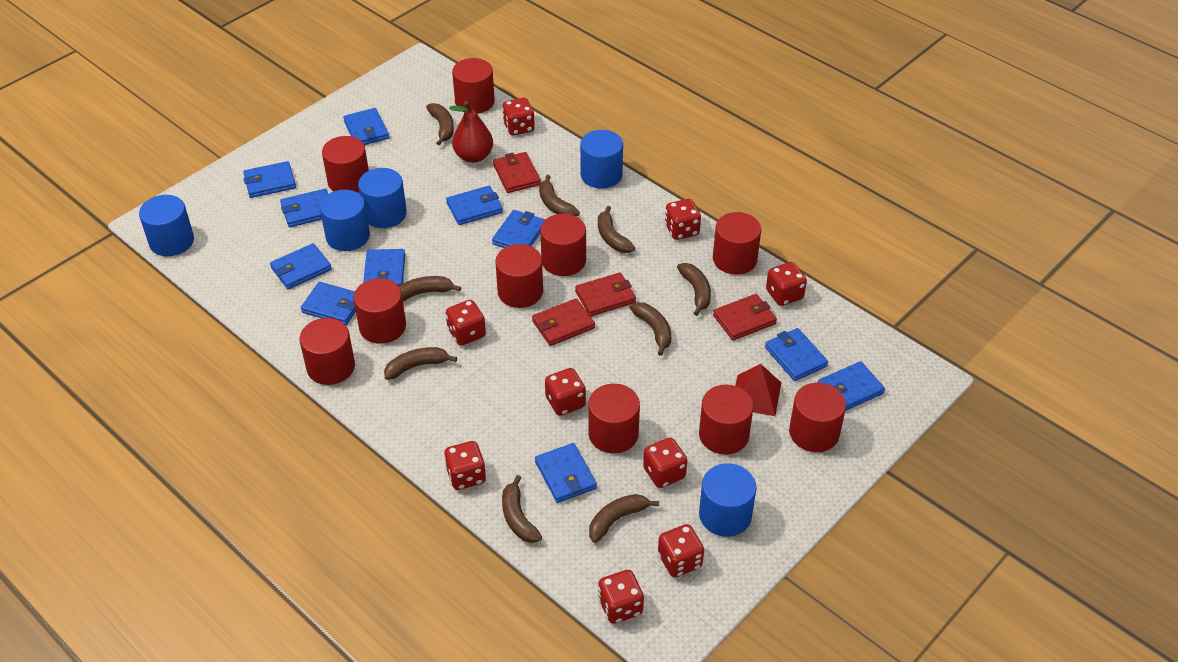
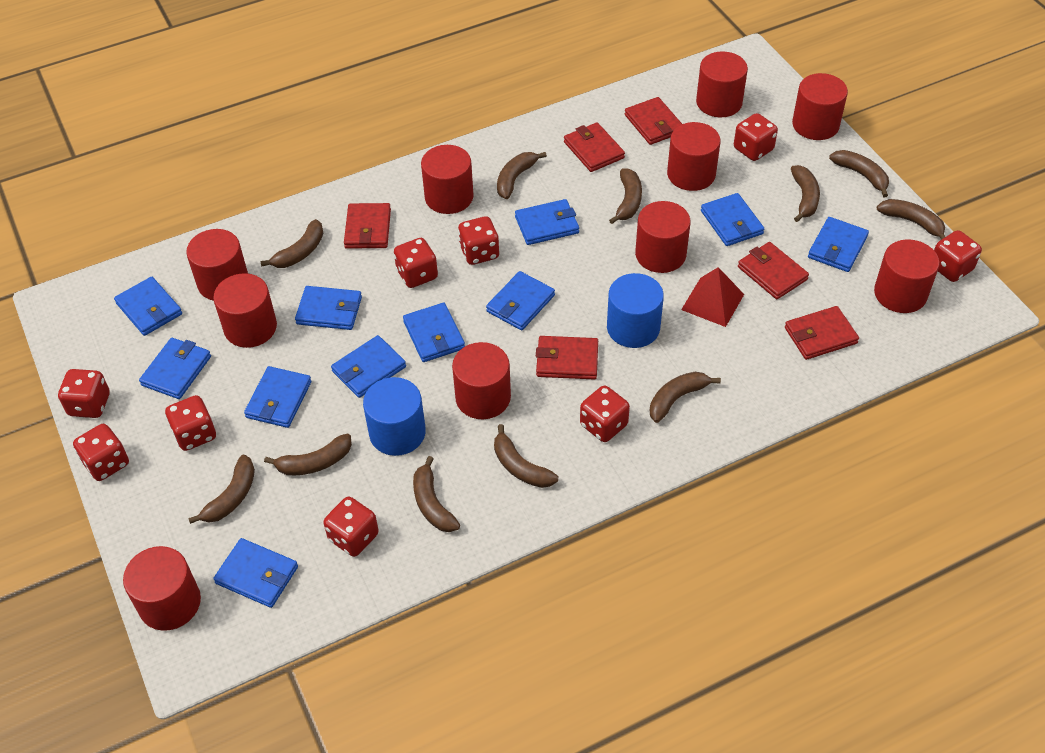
blue cylinder: [139,195,194,256] [320,190,370,251] [358,168,407,228] [580,130,623,189] [699,463,756,537] = 5 -> [363,377,426,456] [607,273,664,348] = 2
brown banana: [384,347,457,380] [399,276,461,302] [426,103,454,146] [502,475,542,543] [539,175,580,216] [589,494,659,543] [598,206,635,253] [629,302,671,356] [677,263,711,316] = 9 -> [188,455,255,524] [260,219,323,268] [264,434,352,475] [413,456,460,532] [494,424,558,488] [497,152,547,199] [609,168,642,224] [650,372,721,423] [791,165,820,222] [829,150,889,197] [877,199,945,240] = 11
red pear: [449,101,493,163] = 1 -> none = 0
red wallet: [493,152,541,193] [532,298,595,346] [575,272,636,317] [713,294,777,340] = 4 -> [344,203,391,249] [536,336,598,380] [564,122,625,172] [625,97,682,145] [738,242,809,299] [785,306,859,360] = 6

